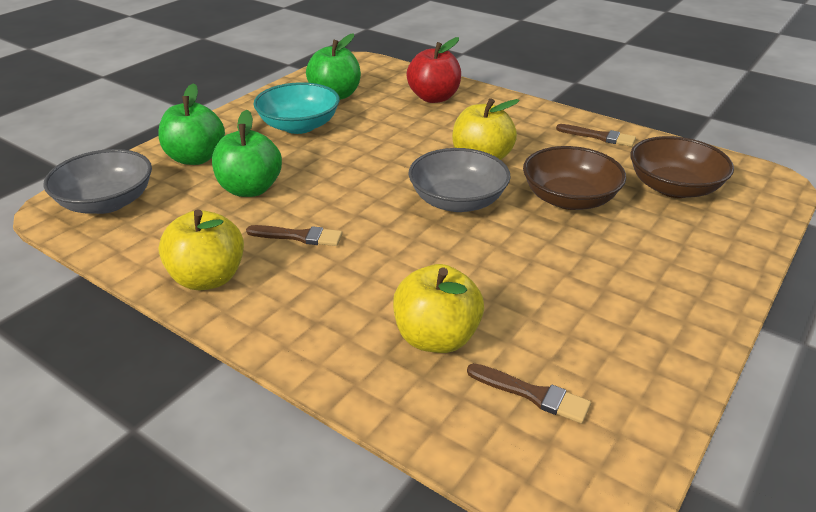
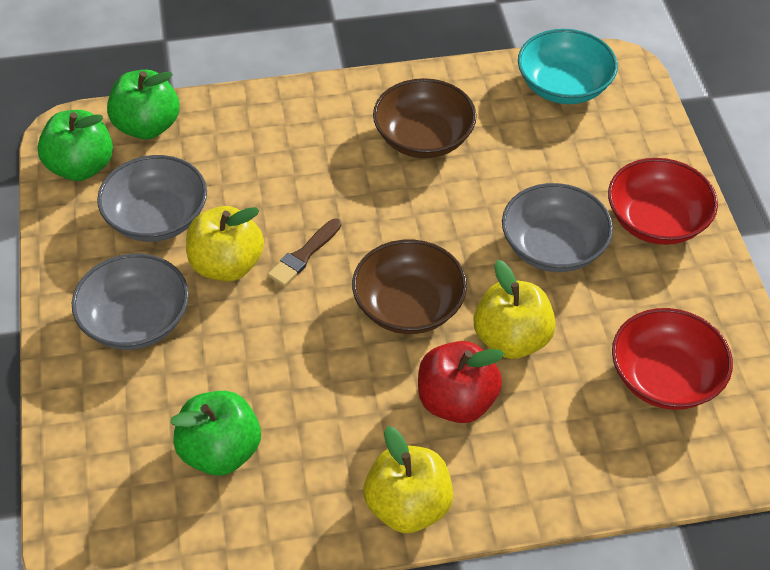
brown brush: [246,225,343,246] [467,363,591,423] [556,124,636,147] = 3 -> [268,218,341,286] = 1
grey bowl: [43,149,152,214] [408,148,511,212] = 2 -> [72,254,189,350] [97,155,207,242] [502,183,613,272] = 3
red bowl: none = 0 -> [608,158,718,245] [612,308,733,410] = 2

